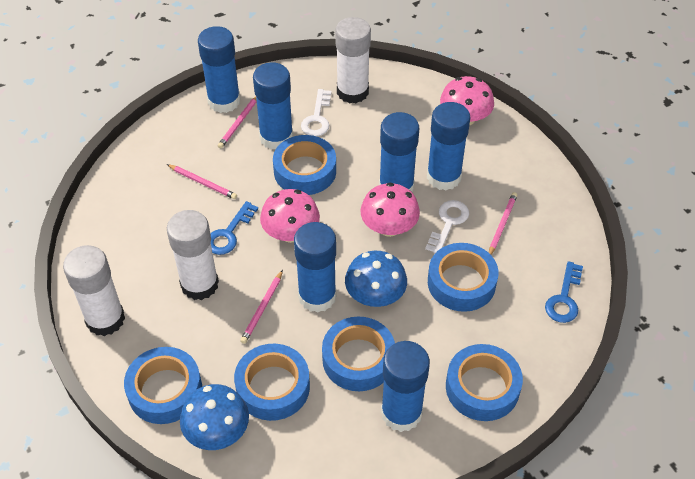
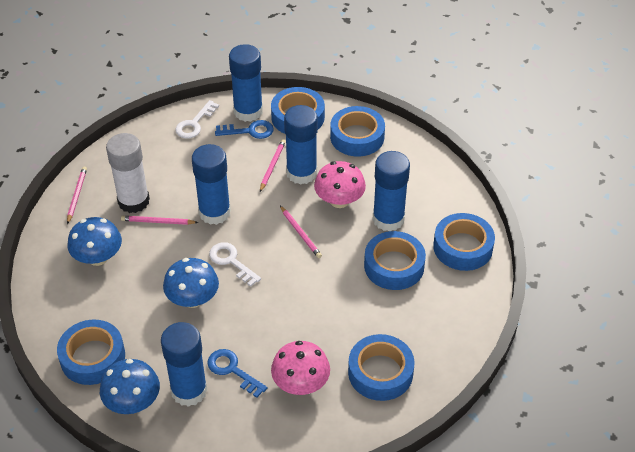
blue glue stick: [198,26,240,113] [253,62,293,150] [294,222,337,313] [379,112,419,193] [381,341,430,432] [427,102,471,190] = 6 -> [161,322,208,407] [192,144,231,225] [229,44,263,122] [284,105,318,184] [373,151,410,231] = 5
blue mushroom: [180,384,249,450] [345,251,407,307] = 2 -> [68,217,122,266] [100,359,160,414] [163,258,219,308] = 3
pink mushroom: [260,189,320,243] [361,182,420,237] [440,76,494,126] = 3 -> [271,341,330,395] [314,161,366,208] = 2
white glue stick: [63,245,125,336] [167,210,219,300] [335,17,371,103] = 3 -> [106,133,150,213] = 1

